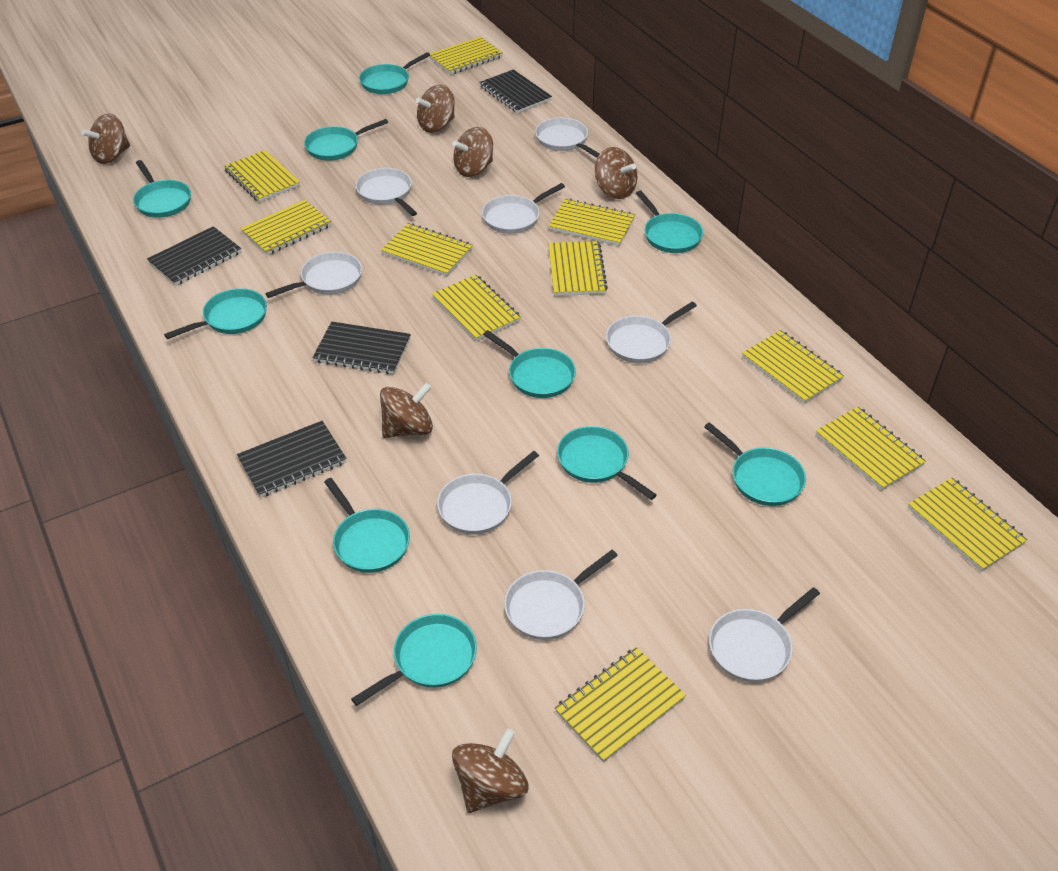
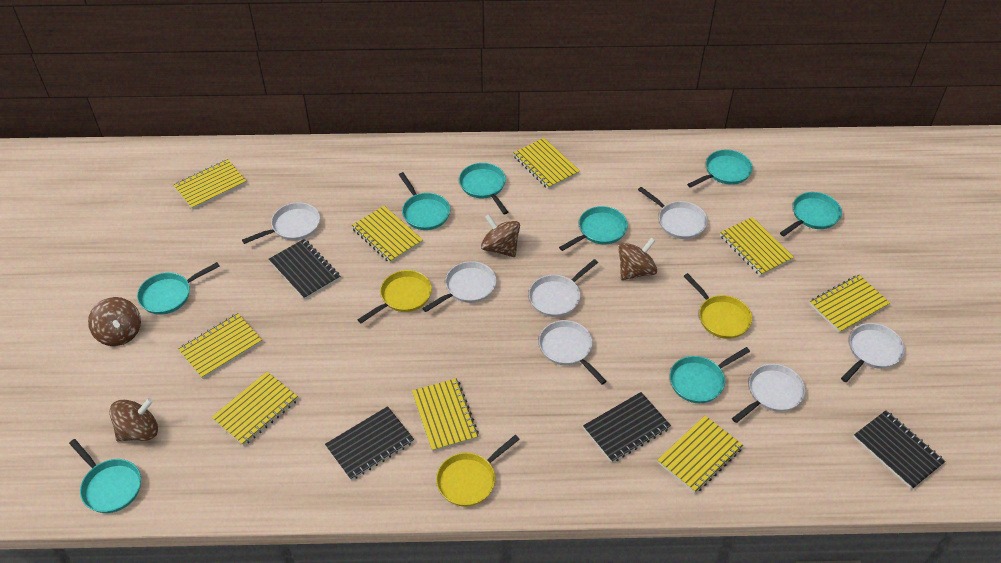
brown spinning top: [81,114,130,164] [380,383,433,438] [416,84,455,133] [452,728,528,813] [453,127,493,177] [595,147,637,199] = 6 -> [88,297,141,346] [109,398,158,441] [481,214,520,257] [618,238,657,280] = 4
turquoise pan: [133,160,191,218] [164,288,267,339] [304,119,388,161] [324,478,410,573] [351,614,477,706] [359,52,430,94] [483,330,576,398] [557,426,657,500] [636,191,703,253] [704,422,806,506] = 10 -> [69,439,141,513] [137,262,220,315] [399,172,450,230] [459,163,508,214] [559,206,628,251] [670,347,750,403] [687,150,753,188] [780,192,842,236] = 8
white pan: [265,252,362,298] [356,168,417,216] [437,451,539,535] [482,183,565,234] [504,550,618,640] [535,117,600,158] [606,302,697,363] [709,587,820,682] = 8 -> [242,202,320,244] [422,261,496,312] [529,259,598,317] [539,320,607,385] [638,187,708,239] [732,364,805,423] [841,323,905,382] = 7
yellow notebook: [224,150,300,202] [241,200,331,255] [381,223,473,276] [429,37,503,75] [432,275,521,341] [548,241,608,296] [549,199,635,246] [555,647,686,763] [742,330,844,404] [816,407,926,490] [908,478,1027,572] = 11 -> [173,159,247,210] [178,313,262,379] [211,372,298,446] [351,206,423,263] [412,378,479,452] [513,138,580,189] [657,416,743,493] [720,217,794,276] [810,275,890,333] = 9
yellow pan: none = 0 -> [358,270,432,323] [436,435,520,507] [684,273,752,339] = 3

